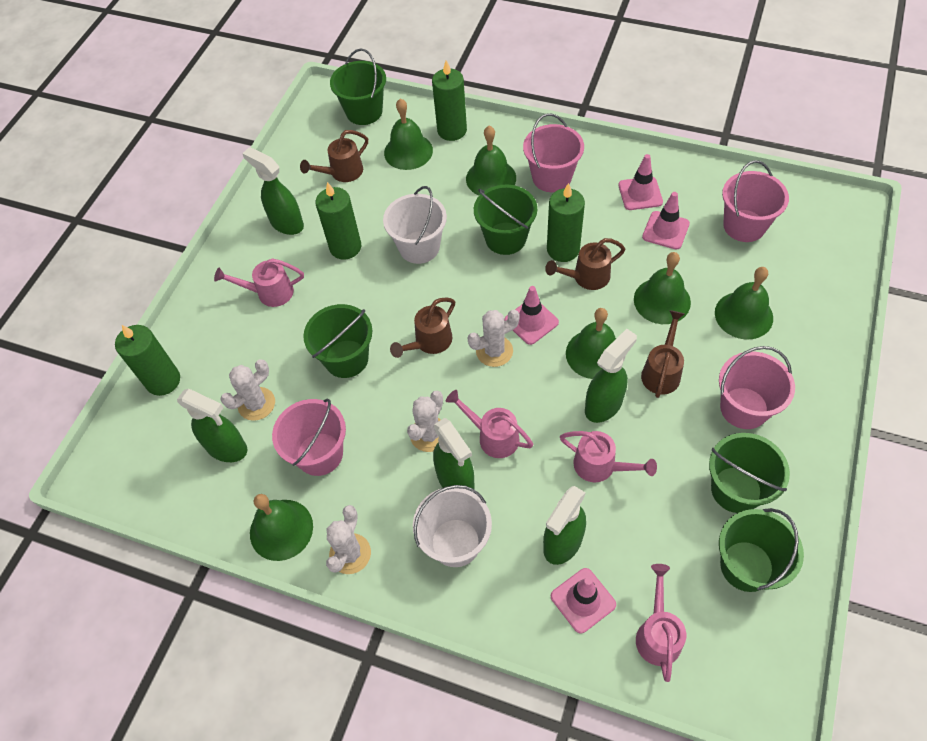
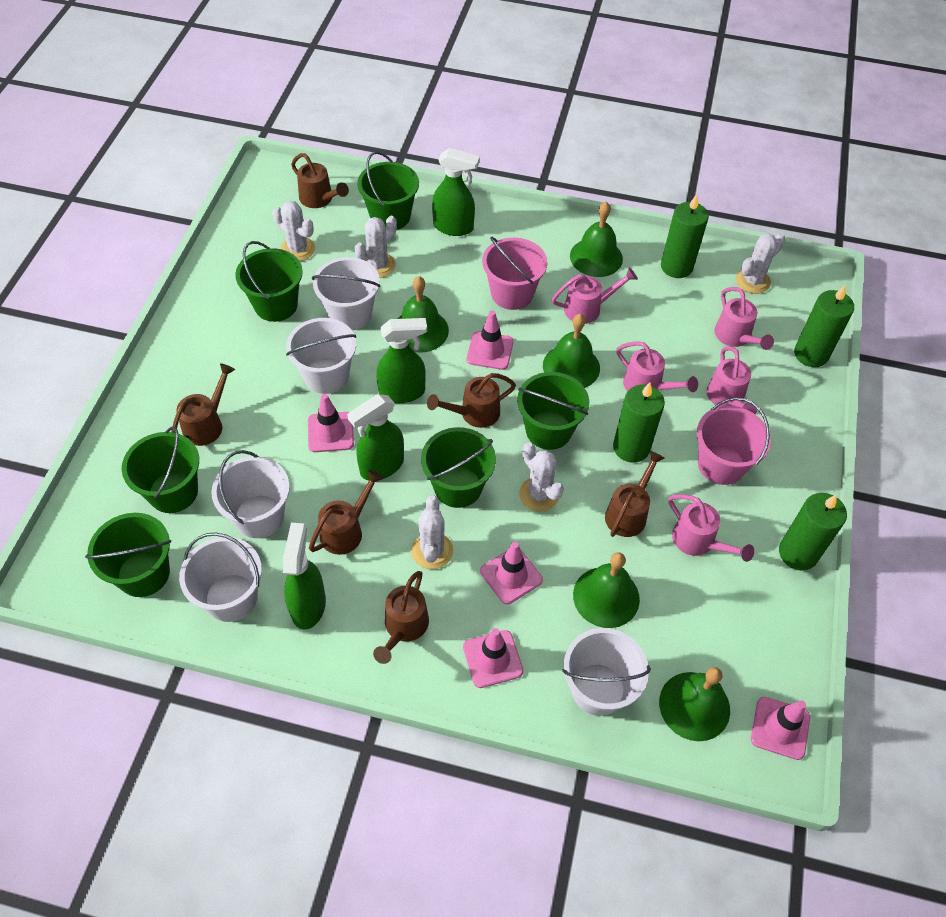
brown watering can: [300,130,368,182] [390,297,455,358] [545,238,625,290] [641,310,684,398] = 4 -> [171,363,235,446] [291,153,349,208] [309,470,383,555] [373,571,429,664] [427,373,516,428] [605,451,665,537] = 6
green bell: [250,494,313,561] [384,98,433,170] [466,126,516,195] [566,308,624,379] [634,252,691,324] [715,267,773,340] = 6 -> [398,276,449,352] [543,314,600,388] [570,202,623,277] [573,552,640,628] [659,667,730,741] = 5
green bucket: [303,304,372,378] [330,48,386,125] [474,185,537,255] [709,433,790,513] [719,508,804,592] = 5 -> [85,513,171,597] [122,426,199,513] [235,241,303,322] [357,151,419,230] [421,427,496,508] [517,372,589,450] = 6
green spray bottle: [177,389,247,462] [242,147,304,235] [433,418,474,489] [543,486,586,565] [585,329,637,423] = 5 -> [283,523,326,630] [347,394,404,480] [376,318,427,403] [432,148,480,236] = 4
pink bucket: [272,399,346,476] [523,113,584,192] [719,346,795,429] [722,160,789,242] = 4 -> [482,237,548,310] [697,397,771,485] = 2
pink traffic cone: [504,286,559,345] [551,568,616,633] [619,154,663,210] [642,192,690,250] = 4 -> [308,394,354,452] [463,628,523,688] [467,310,514,370] [480,542,543,605] [751,697,810,760] = 5
pink watering can: [214,258,304,307] [446,390,533,458] [560,431,657,482] [636,564,686,682] = 4 -> [552,267,638,324] [616,341,698,392] [668,494,754,562] [707,346,757,414] [714,287,774,350] = 5
white bucket: [383,186,447,264] [413,485,492,567] = 2 -> [179,533,262,622] [211,450,290,538] [286,318,356,394] [312,257,381,330] [562,628,651,716] = 5
white cactus: [221,359,275,421] [326,505,371,574] [407,391,443,452] [467,310,520,367] = 4 -> [272,201,315,261] [355,216,397,278] [411,495,453,569] [519,442,564,512] [736,233,786,294] = 5

